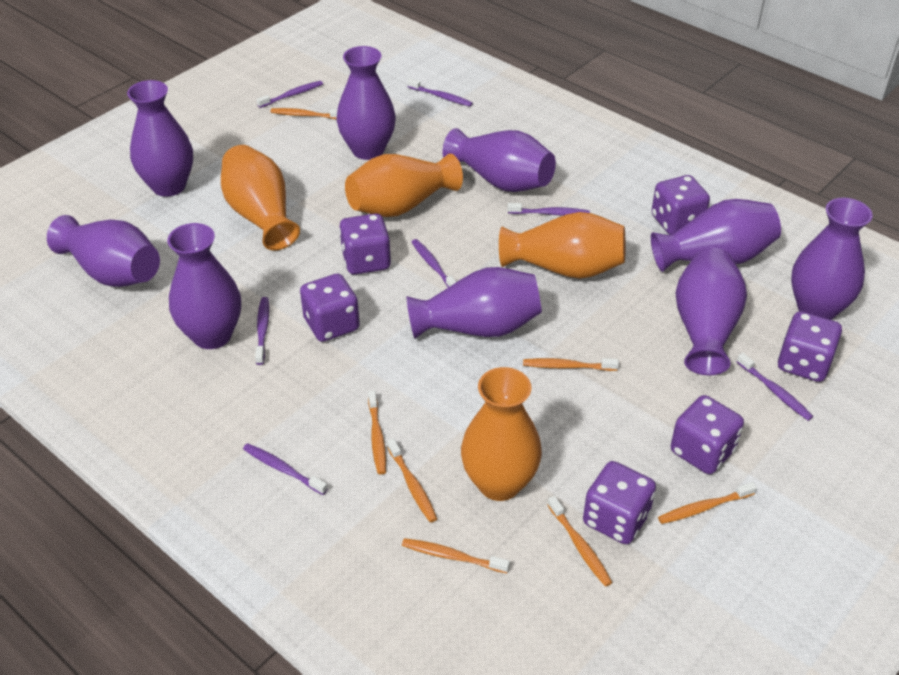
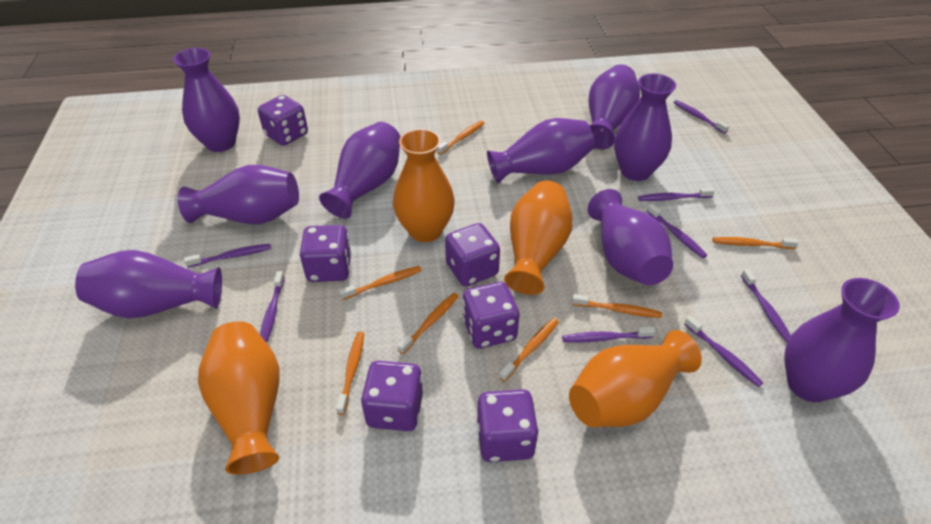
purple toothbrush: [243,443,328,495] [255,297,269,365] [257,81,323,108] [407,78,473,106] [412,239,456,287] [507,203,590,216] [737,353,813,421] = 7 -> [184,244,271,267] [260,271,285,343] [562,327,655,343] [638,188,715,201] [647,204,707,258] [673,100,729,134] [684,316,763,387] [741,269,791,342] = 8

